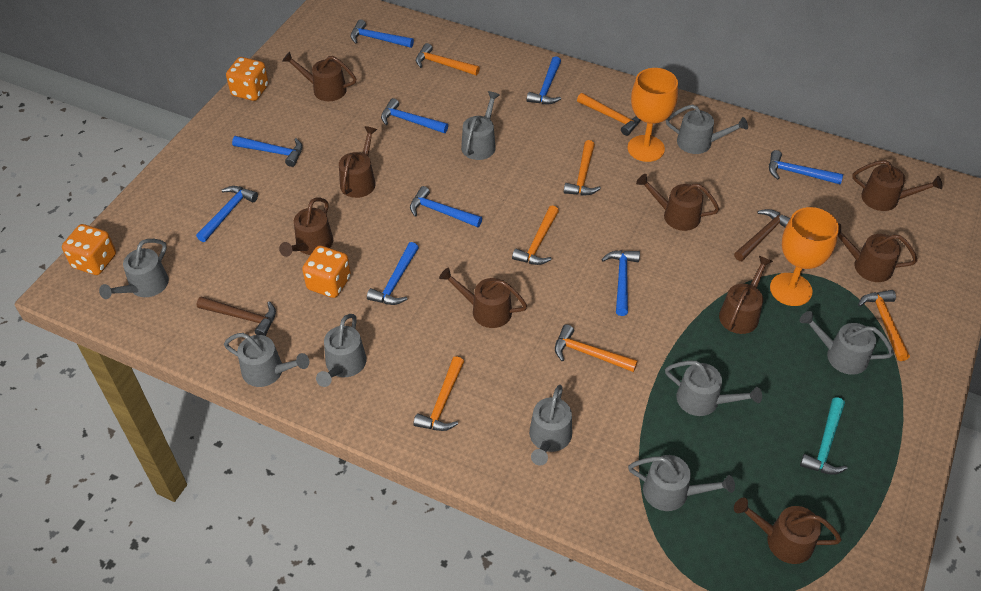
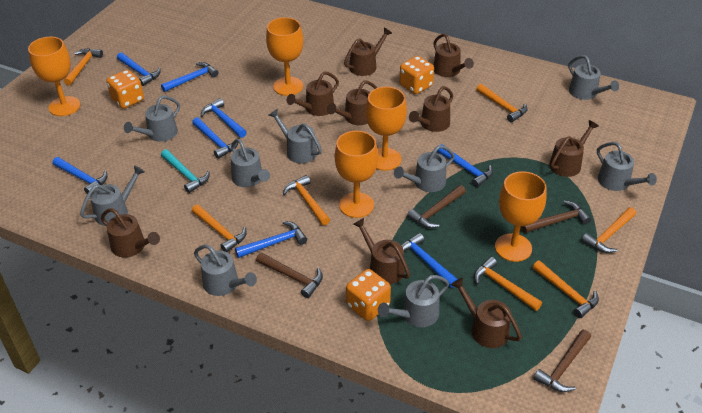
blue hammer: [196,186,258,242] [232,136,302,167] [351,19,414,48] [367,242,419,305] [381,98,448,133] [410,186,482,227] [527,56,561,104] [601,250,640,316] [769,150,843,184] = 9 -> [53,157,108,194] [117,52,161,86] [161,62,218,92] [192,117,238,159] [201,98,247,138] [235,221,307,258] [401,233,457,288] [437,144,493,188] = 8
brown hammer: [197,296,276,336] [734,209,790,261] = 2 -> [256,252,323,298] [407,185,466,228] [521,201,591,233] [534,330,591,392] = 4
orange goblet: [628,68,678,162] [770,207,839,306] = 2 -> [28,37,80,116] [266,17,303,96] [335,131,378,218] [366,87,407,171] [495,171,547,262] = 5

